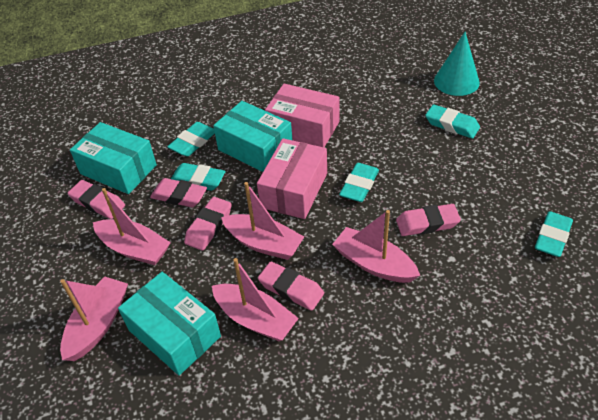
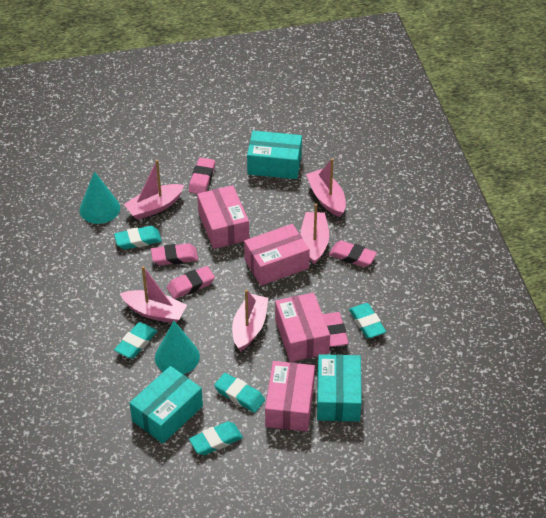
pink box: [257,138,327,219] [265,84,340,147] = 2 -> [197,185,249,249] [244,224,310,286] [265,361,315,431] [275,293,330,362] = 4
turquoise cone: [434,32,480,96] = 1 -> [80,171,120,224] [155,321,200,374] = 2

